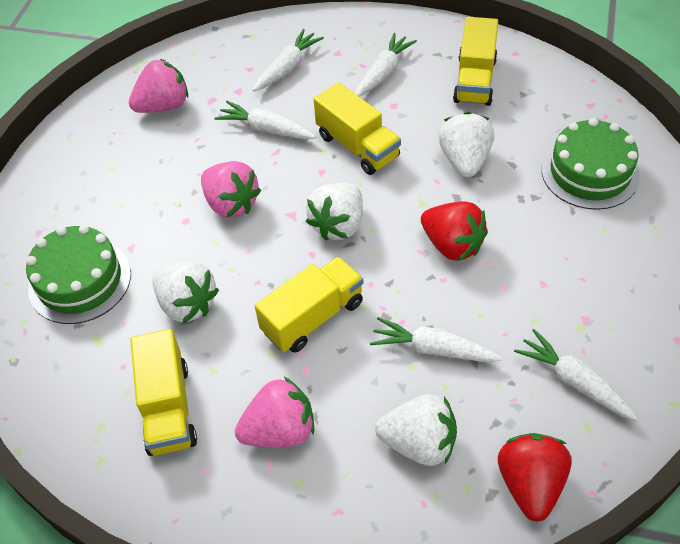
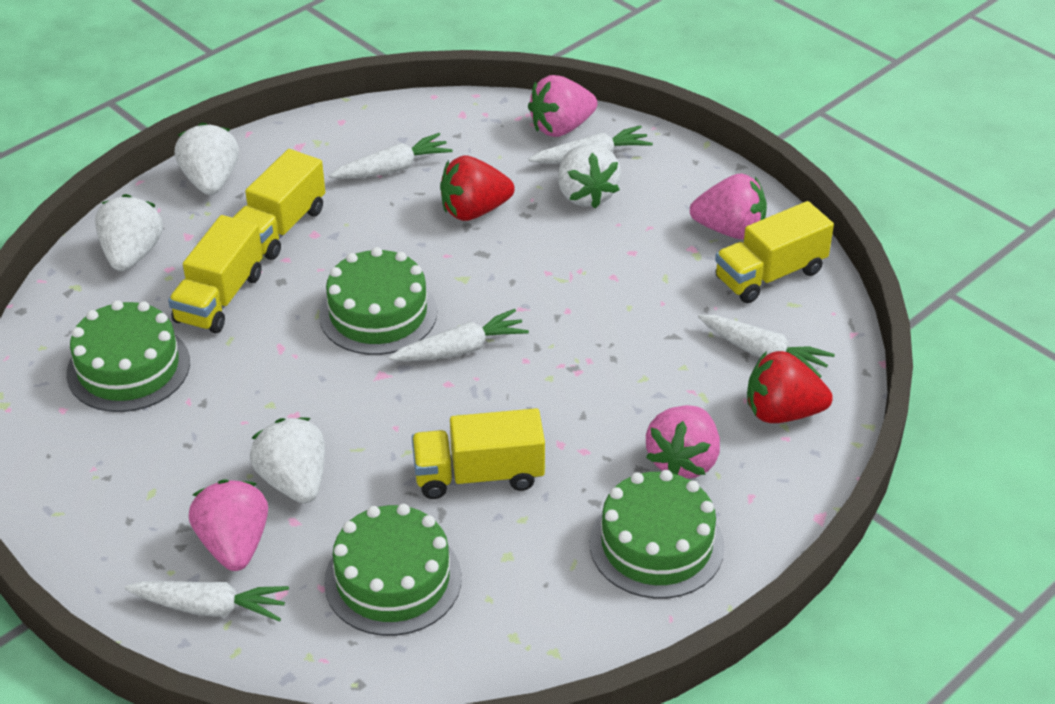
green cake: [26,225,131,324] [541,118,640,210] = 2 -> [66,300,190,412] [319,247,437,355] [324,504,462,636] [590,470,725,599] = 4
pink strawberry: [129,59,188,113] [201,161,261,218] [235,377,314,447] = 3 -> [189,480,268,571] [528,75,598,137] [646,405,720,479] [690,173,767,240] = 4

